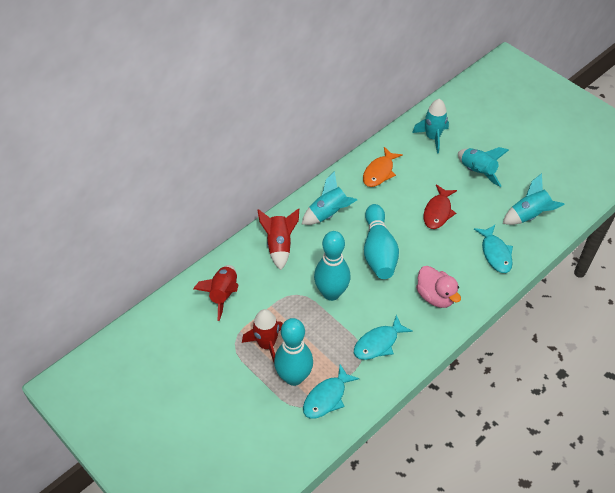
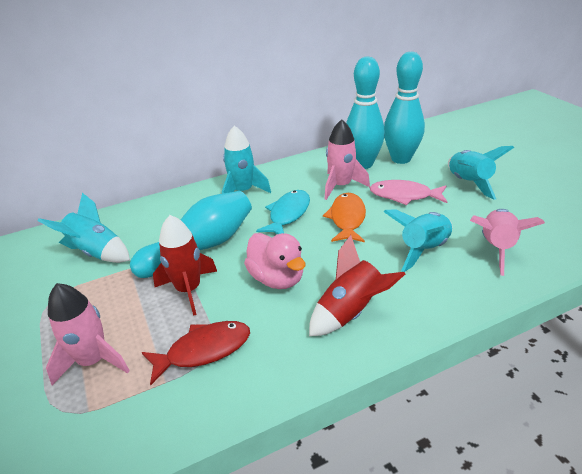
pink fish: none = 0 -> [370,180,447,205] = 1
pink rocket: none = 0 -> [46,283,130,385] [325,119,370,200] [470,209,545,276] = 3
red rocket: [193,265,238,321] [242,309,283,362] [258,208,299,270] = 3 -> [153,215,217,316] [309,235,405,336] = 2
turquoise fish: [303,364,360,419] [354,315,413,360] [474,225,513,273] = 3 -> [256,190,310,234] = 1

